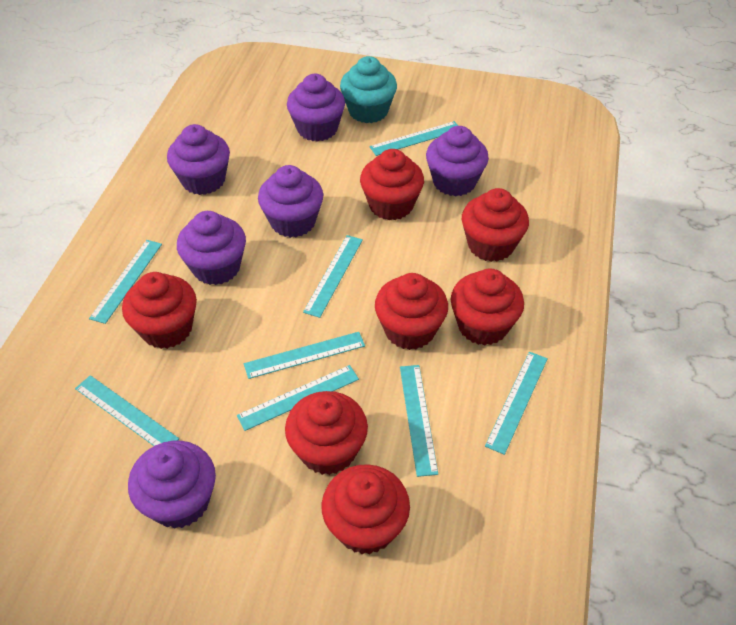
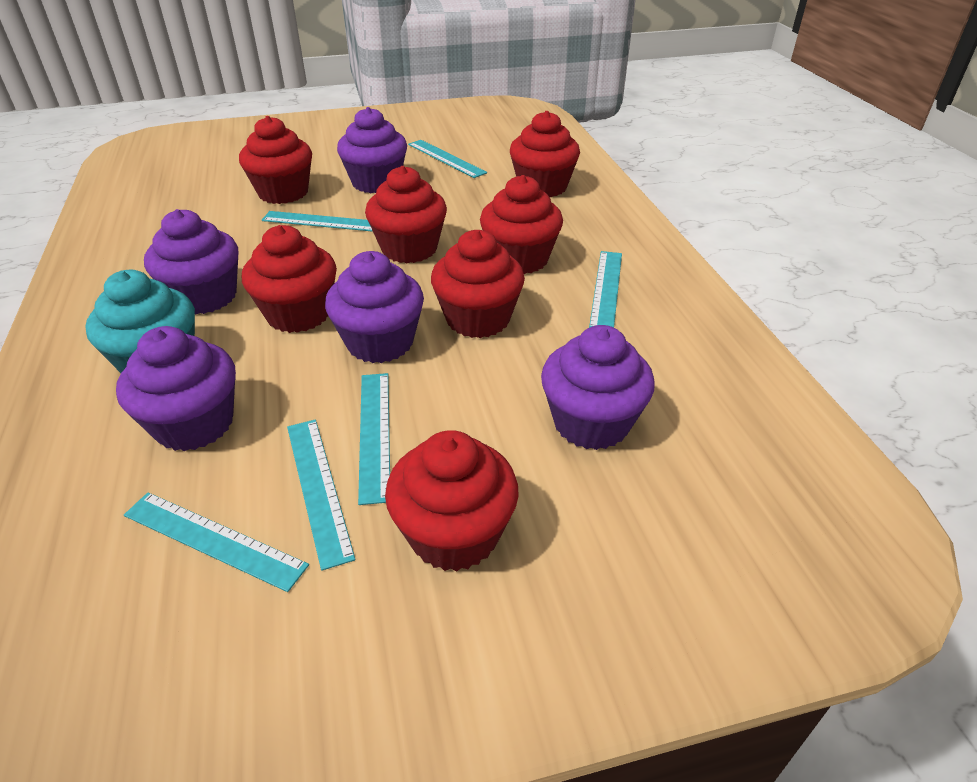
purple cupcake: [128,441,216,529] [167,124,230,195] [177,211,246,285] [258,165,323,238] [287,74,345,142] [426,126,489,196] = 6 -> [116,326,236,451] [144,209,238,314] [325,251,424,363] [337,107,407,193] [541,325,655,450] = 5
turquoise ruler: [75,375,179,446] [89,240,162,324] [237,365,359,431] [244,332,365,379] [303,235,363,318] [370,121,458,156] [400,365,438,477] [485,352,548,455] = 8 -> [124,492,309,592] [262,211,373,232] [287,420,356,571] [358,373,390,505] [408,140,487,178] [589,251,622,328] = 6

